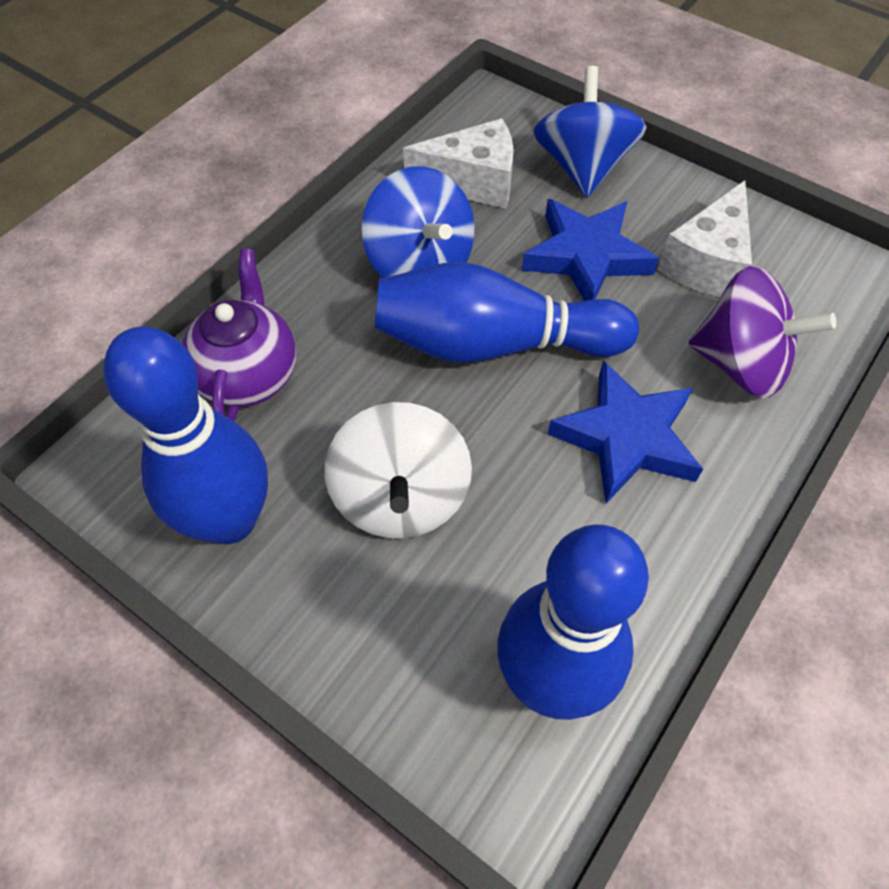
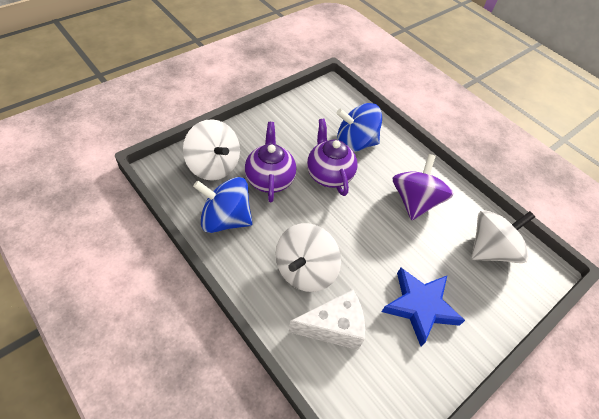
blue bowling pin: [103,327,268,544] [374,262,639,362] [497,525,649,720] = 3 -> none = 0
blue star: [522,199,659,301] [548,361,703,503] = 2 -> [382,267,465,346] = 1
purple teapot: [182,249,296,421] = 1 -> [245,122,296,202] [307,119,358,196] = 2
white cheese: [403,118,514,208] [657,181,752,297] = 2 -> [289,290,365,350] = 1
white spinning top: [325,402,472,538] = 1 -> [183,119,240,181] [276,223,341,292] [471,210,535,263] = 3

